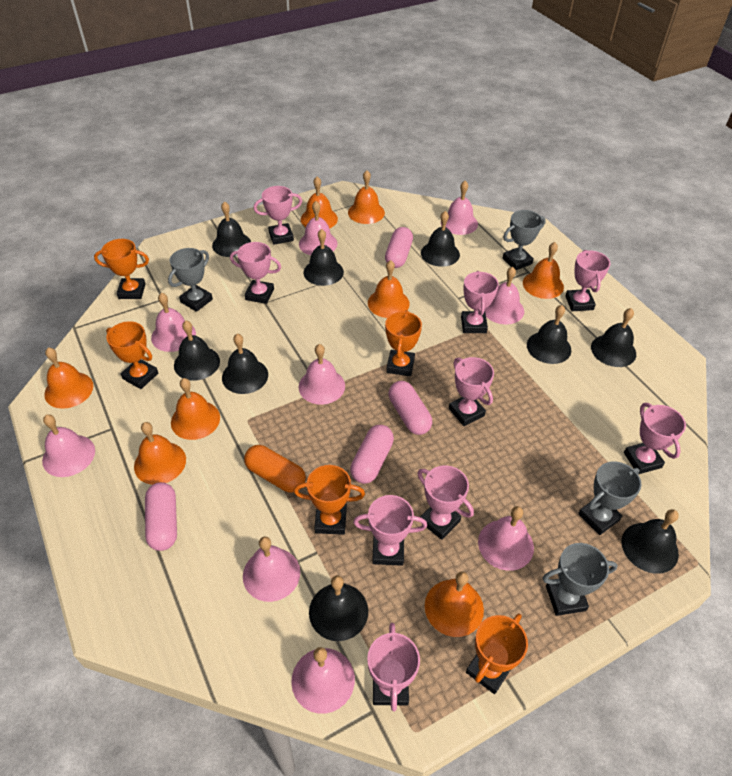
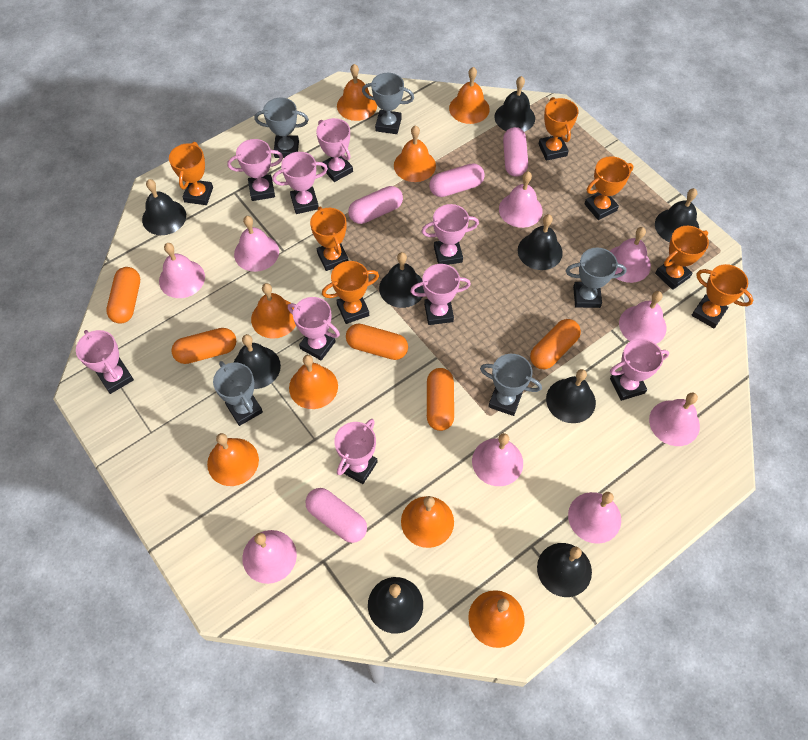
grey trophy: [168,248,213,312] [503,210,546,270] [542,543,618,616] [578,461,641,535] = 4 -> [213,361,263,426] [254,97,309,158] [362,73,414,134] [480,354,542,416] [566,248,627,308] = 5
orange capsule: [244,445,306,493] = 1 -> [106,267,140,324] [171,328,236,364] [346,324,408,360] [427,368,454,431] [530,319,581,370] = 5
orange trophy: [94,239,149,299] [106,321,158,389] [294,465,365,535] [385,310,422,376] [466,614,528,694] = 5 -> [169,142,213,205] [310,207,349,271] [322,261,379,324] [539,97,579,161] [585,156,634,220] [655,226,709,290] [692,264,753,328] = 7

